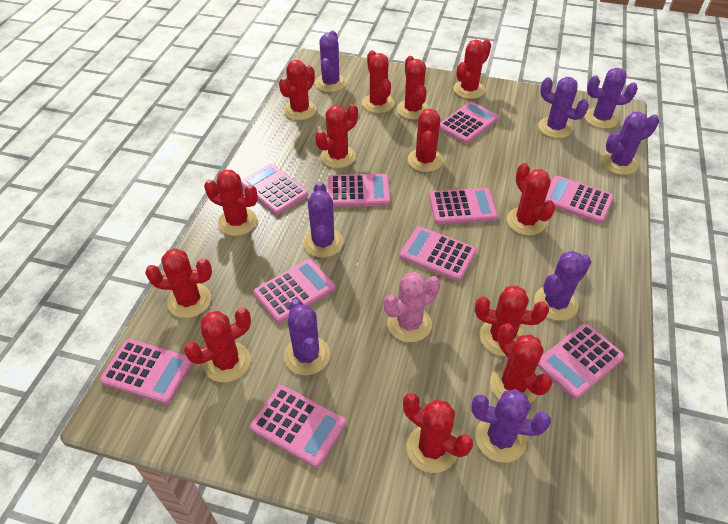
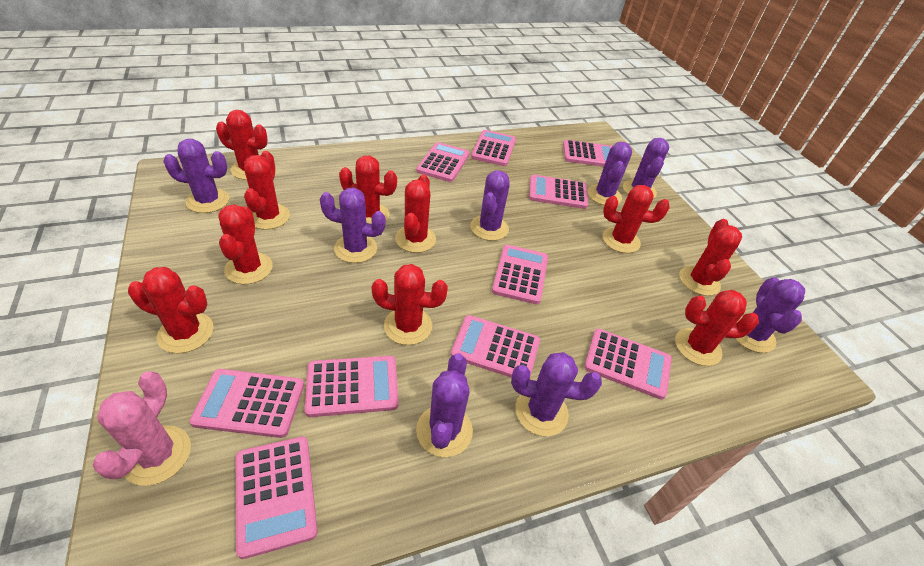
red cactus: [145,248,212,318] [184,308,251,383] [204,170,258,236] [279,60,316,120] [315,104,358,168] [362,50,394,113] [397,56,430,120] [403,393,473,473] [408,109,443,172] [454,39,491,99] [475,286,549,356] [490,323,553,403] [507,163,556,235] = 13 -> [128,267,214,353] [216,110,268,180] [218,204,273,284] [244,151,290,230] [339,155,397,224] [371,264,448,345] [395,175,436,253] [603,185,670,253] [675,290,759,366] [679,219,742,296] = 10

